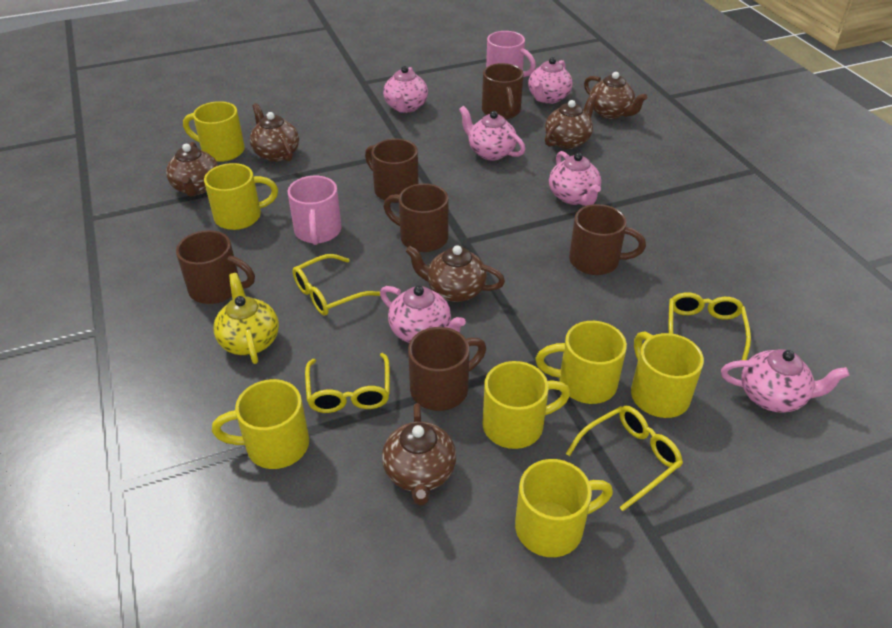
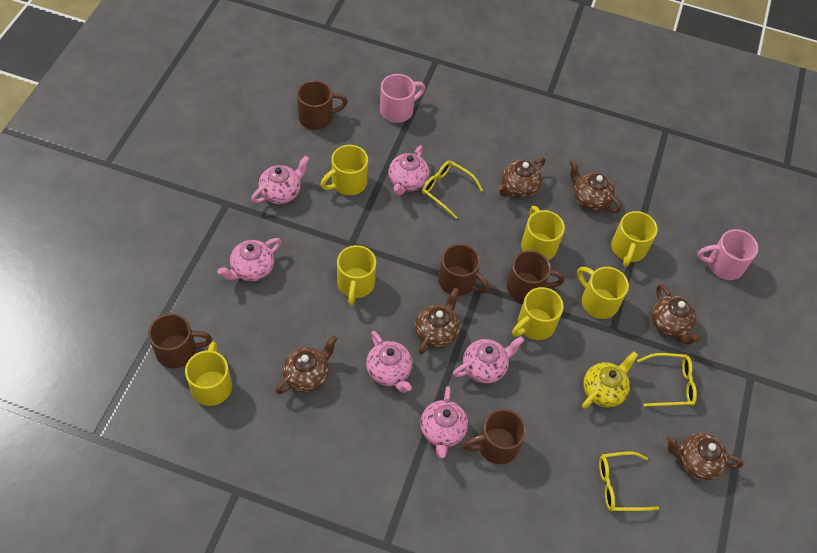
brown mug: [176,230,255,304] [365,139,419,203] [384,183,449,252] [408,327,486,411] [482,63,524,120] [569,204,646,275] = 6 -> [148,313,212,368] [297,80,348,130] [438,244,489,296] [463,409,526,464] [506,250,564,302] = 5
yellow glasses: [292,254,380,315] [305,353,390,413] [566,406,683,511] [669,293,751,360] = 4 -> [422,160,483,219] [599,452,659,512] [637,353,697,407] = 3

